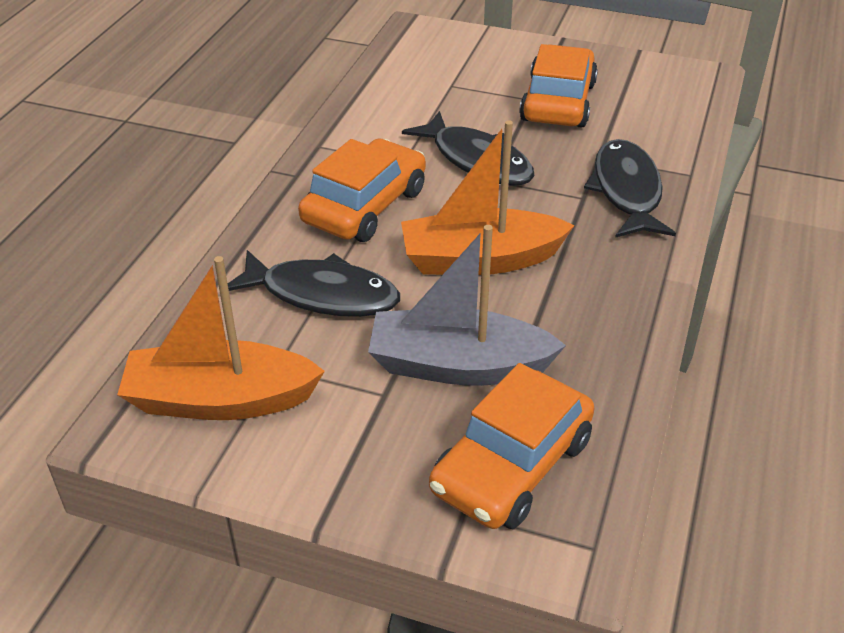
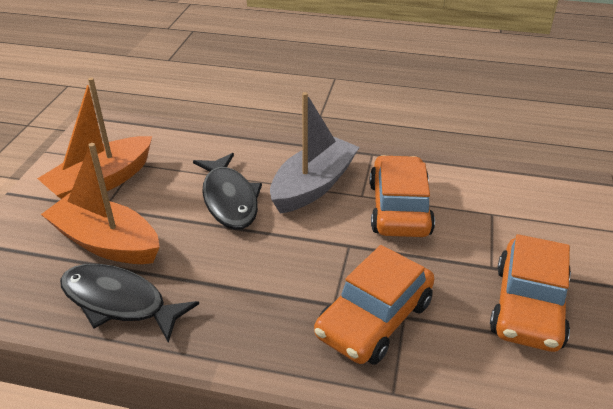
black fish: [228,250,400,317] [402,111,534,186] [584,139,676,238] = 3 -> [60,264,199,343] [193,153,262,230] = 2

